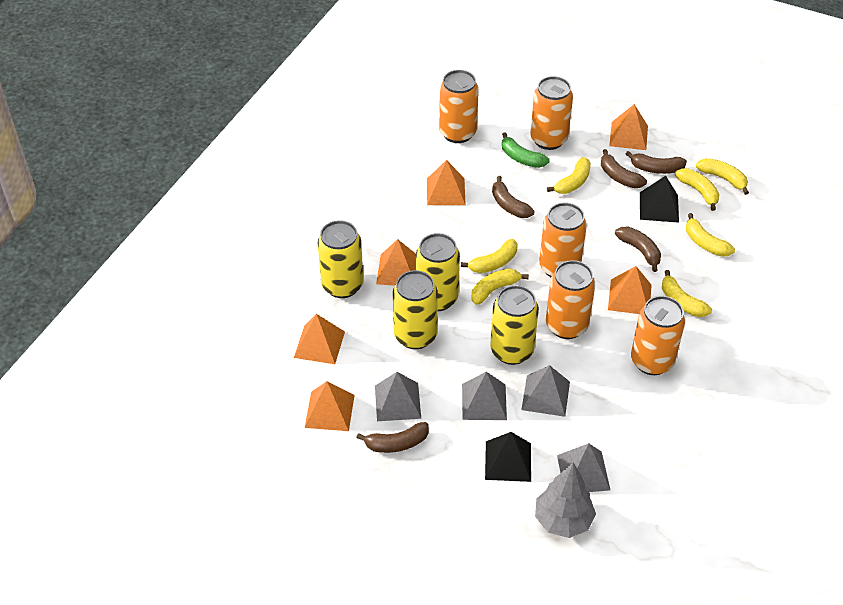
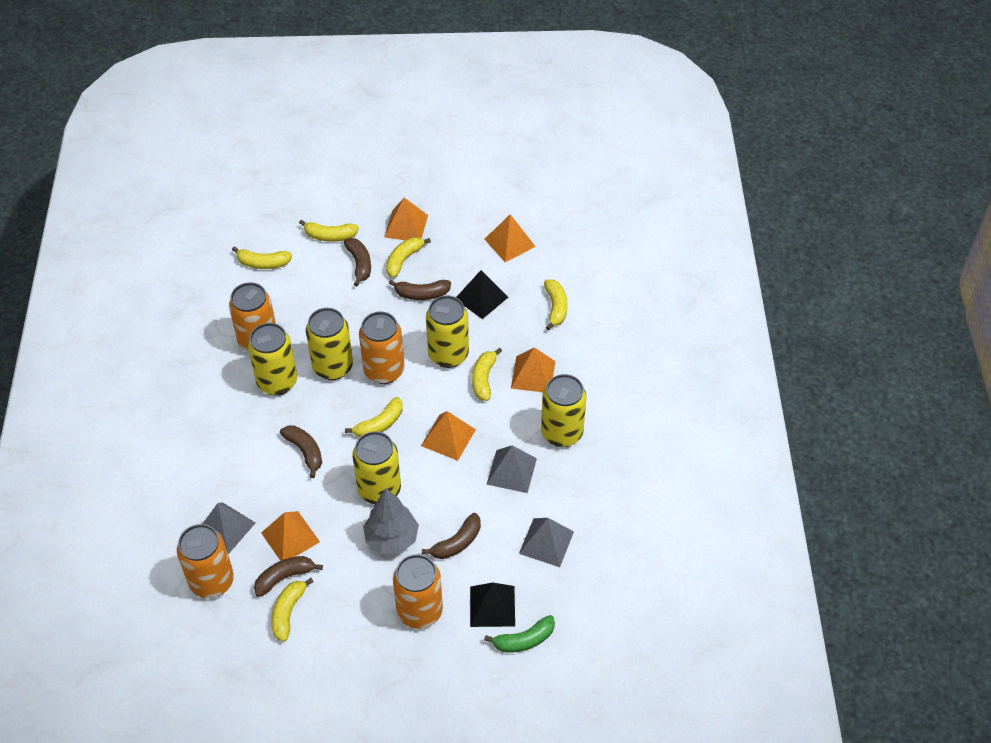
grey pyramid: [375,372,421,421] [462,372,507,420] [521,365,570,417] [557,443,610,492] = 4 -> [202,502,255,554] [486,445,537,493] [519,518,574,567] = 3
orange can: [439,70,479,143] [531,76,573,150] [539,202,587,277] [546,260,595,339] [631,296,685,375] = 5 -> [177,524,234,598] [229,282,276,353] [359,312,404,384] [393,554,443,629] = 4
orange pyramid: [294,314,345,364] [305,381,355,431] [376,239,416,286] [427,160,466,205] [608,266,652,314] [609,104,648,150] = 6 -> [261,511,320,561] [384,198,428,240] [421,411,476,461] [484,214,536,262] [511,347,555,392] = 5
yellow can: [318,220,363,298] [393,270,438,349] [416,233,460,311] [490,285,539,365] = 4 -> [248,323,297,396] [306,308,353,380] [352,431,401,504] [426,295,469,368] [541,374,587,447] = 5

